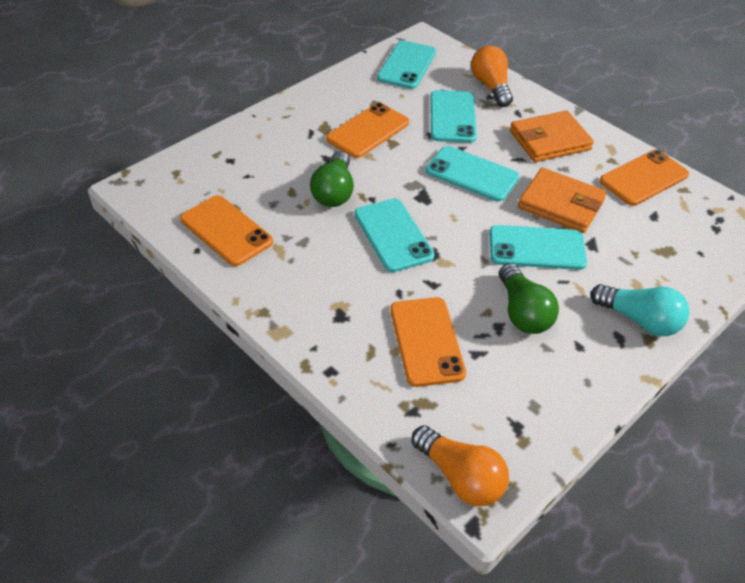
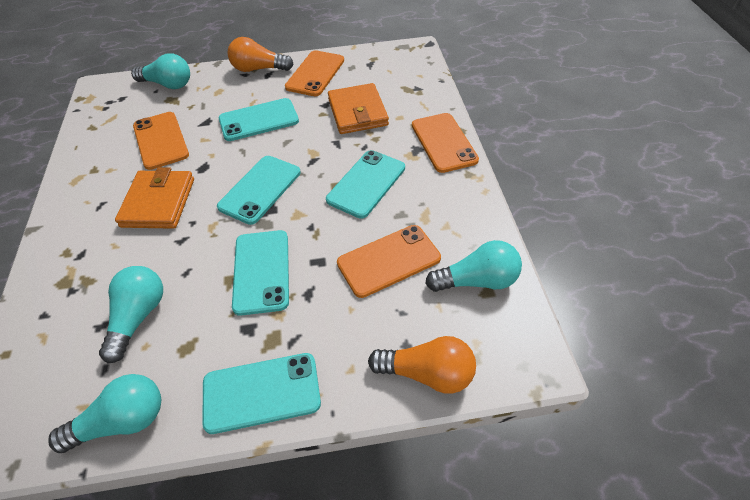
green light bulb: [310,151,354,207] [499,263,559,334] = 2 -> none = 0
turquoise light bulb: [590,284,689,336] = 1 -> [48,374,161,453] [99,266,163,363] [131,53,190,89] [425,240,522,292] = 4

